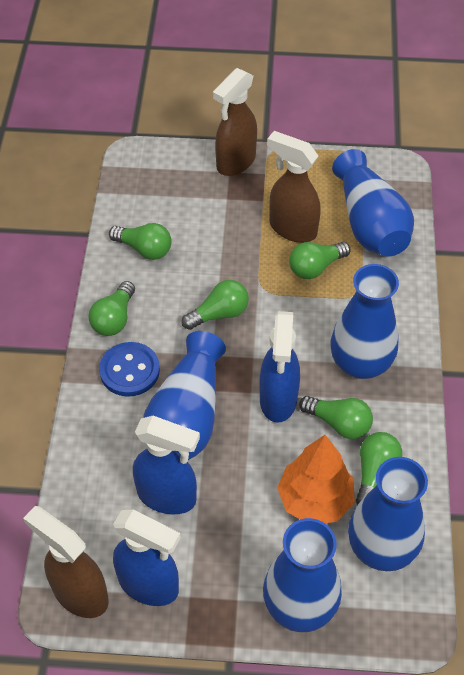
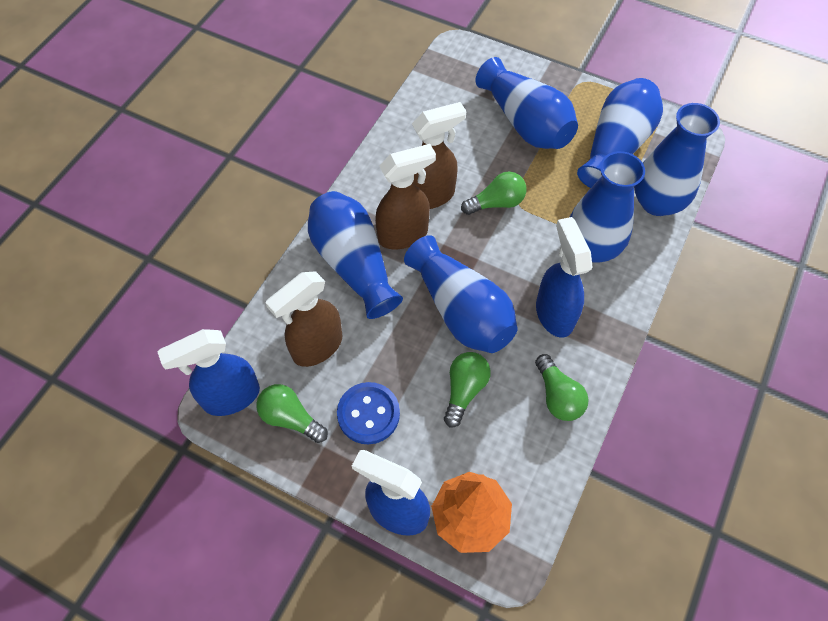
blue vase: [143,331,226,460] [263,518,342,632] [330,264,399,379] [332,149,414,257] [348,457,428,571] = 5 -> [308,191,403,319] [404,235,518,353] [476,57,578,149] [570,151,645,263] [577,78,663,188] [634,103,720,216] = 6
green light bulb: [89,281,135,336] [109,223,172,260] [182,280,249,330] [289,242,350,279] [299,396,373,439] [356,432,402,505] = 6 -> [256,384,328,443] [444,352,491,427] [461,171,526,215] [535,354,588,421] = 4

